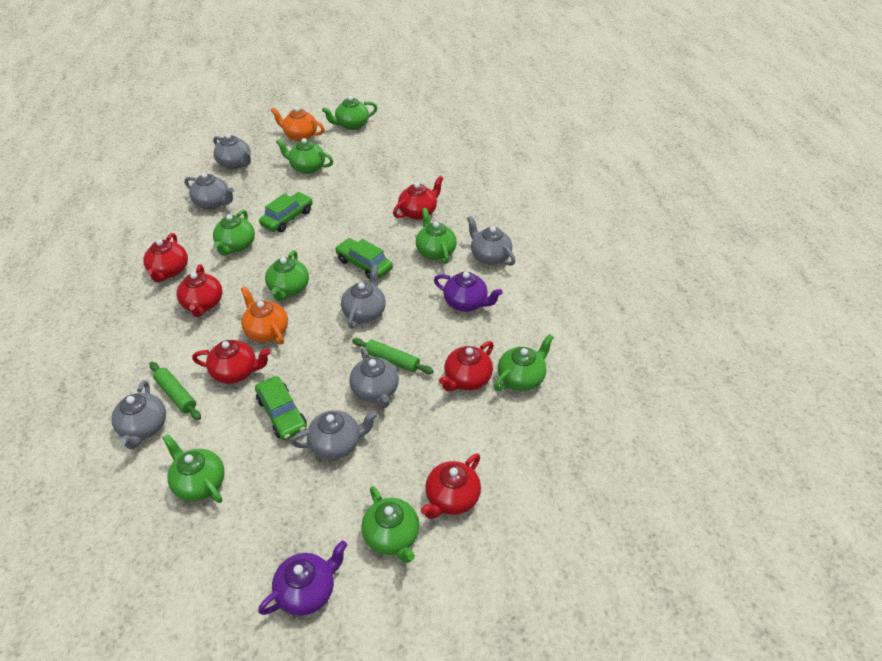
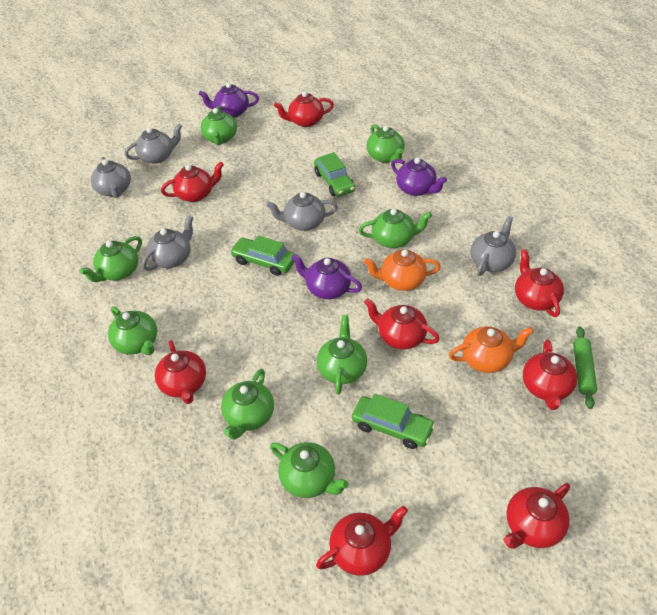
green rolling pin: [150,362,201,420] [352,338,434,374] = 2 -> [573,326,597,409] = 1
grey teapot: [111,380,166,449] [185,173,234,210] [213,134,251,169] [291,410,378,460] [341,265,386,329] [349,348,399,408] [467,216,515,266] = 7 -> [91,157,131,198] [125,124,182,164] [142,215,194,271] [266,192,338,231] [470,216,516,276] = 5
purple teapot: [258,540,347,616] [434,272,503,312] = 2 -> [199,83,259,118] [291,253,362,299] [391,158,447,196] = 3
red teapot: [143,233,188,282] [176,264,222,317] [192,340,271,384] [393,176,444,220] [421,453,481,519] [439,341,494,391] = 6 -> [155,340,206,404] [161,162,224,202] [274,91,334,127] [316,506,408,576] [364,298,439,350] [504,483,570,549] [515,249,564,317] [523,339,577,410] = 8

